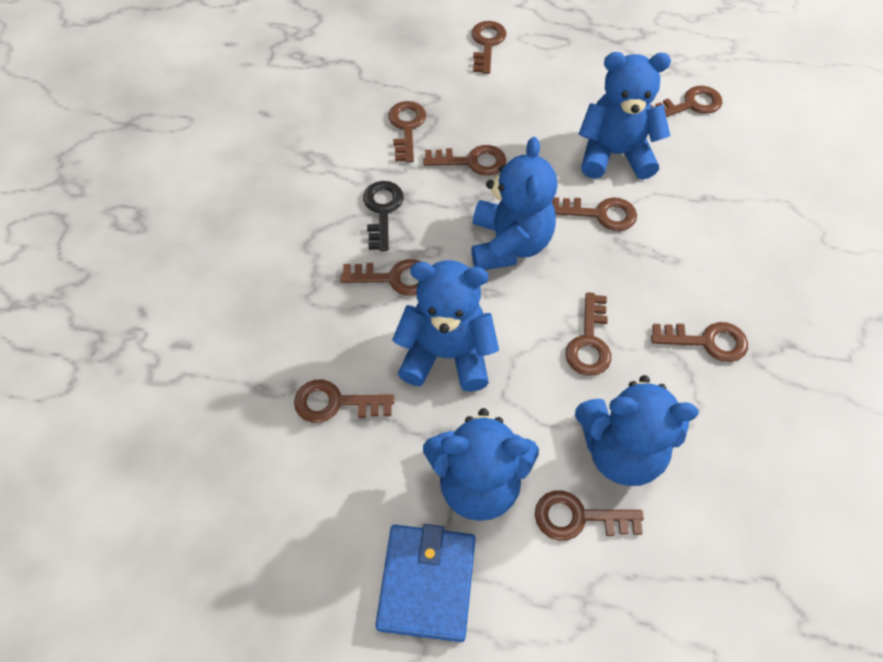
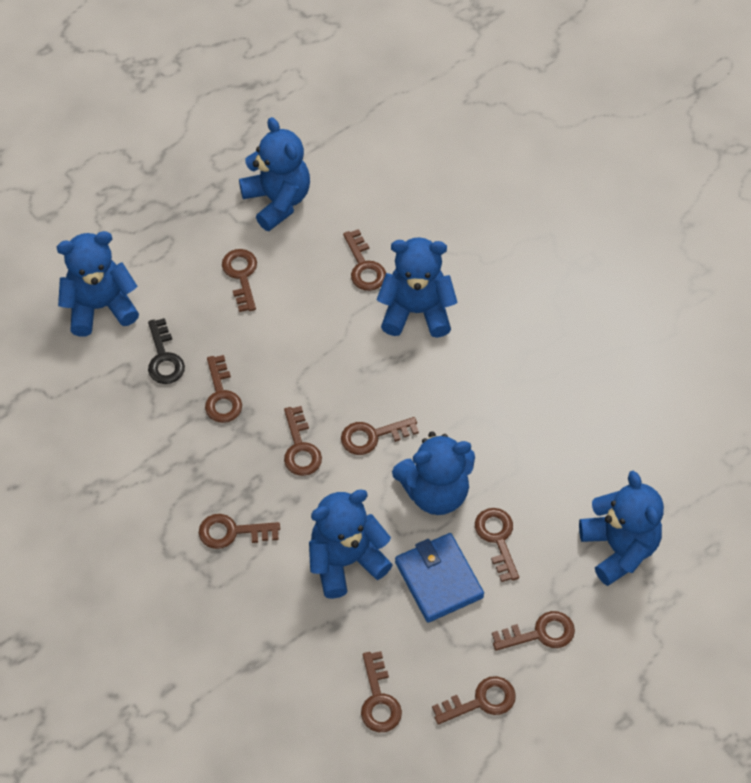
blue teddy bear: [392,260,499,392] [423,408,539,521] [471,137,557,270] [575,375,699,486] [578,52,671,180] = 5 -> [57,231,139,337] [239,117,310,231] [309,489,393,599] [377,237,457,338] [392,432,475,515] [579,471,664,586] = 6

